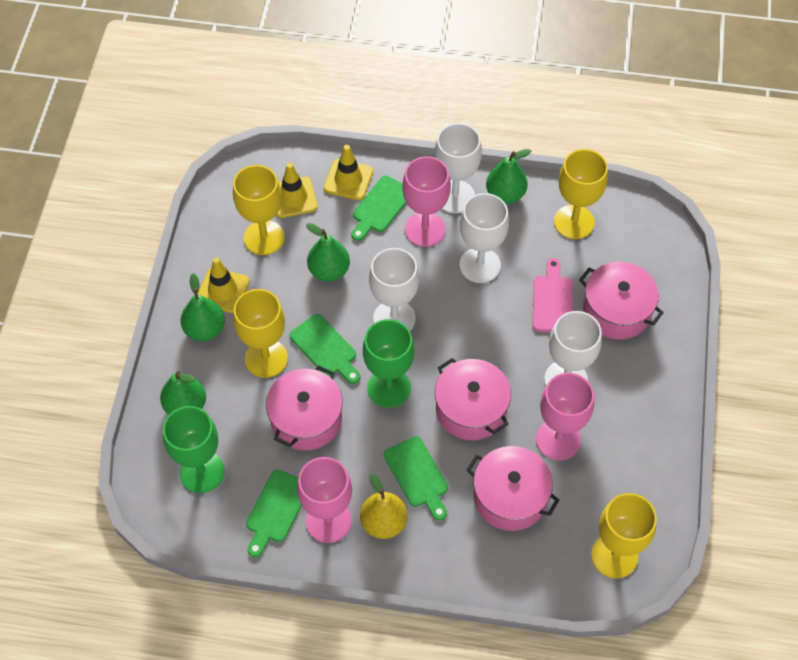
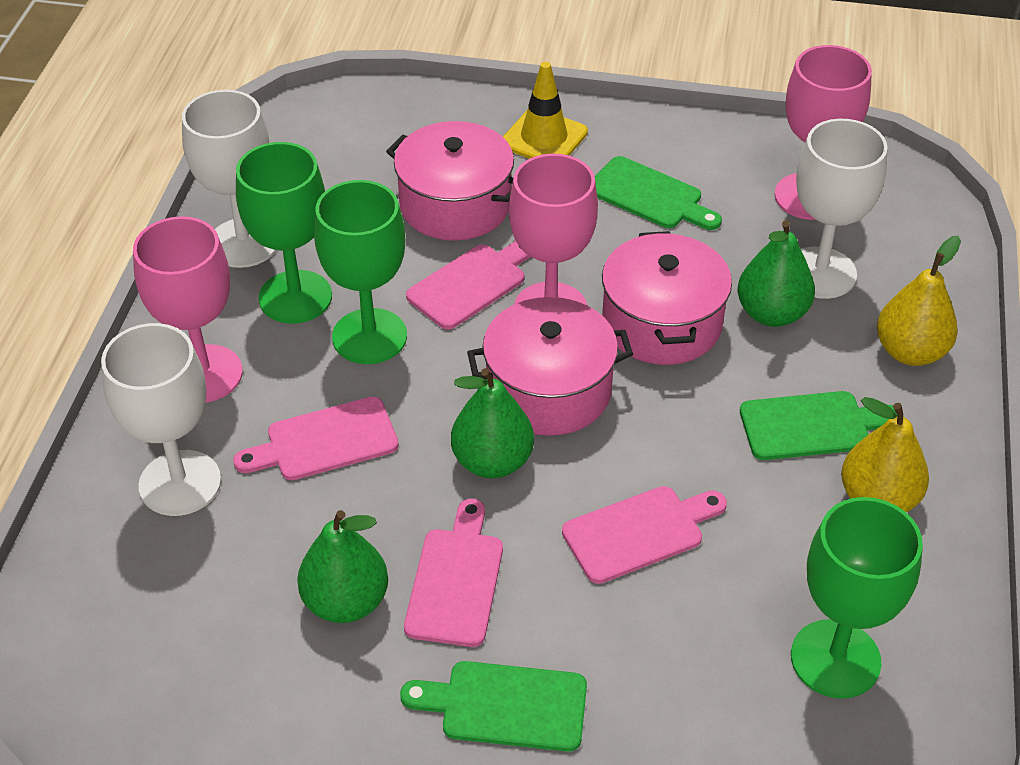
green cutting board: [246,470,302,558] [289,314,360,384] [351,176,406,241] [384,436,448,521] = 4 -> [400,661,587,752] [595,156,722,230] [740,391,898,460] = 3
green goblet: [163,406,225,493] [363,319,414,408] = 2 -> [236,142,332,324] [314,180,407,364] [791,497,923,699] = 3
green pear: [160,371,206,415] [181,273,225,341] [306,223,350,281] [486,149,531,204] = 4 -> [297,510,388,623] [451,368,534,478] [737,220,815,327] = 3
pink cutting board: [533,258,573,332] = 1 -> [233,397,399,480] [404,499,503,647] [406,241,530,330] [562,486,727,584] = 4
pink pot: [266,365,343,450] [435,358,511,440] [467,446,559,531] [579,262,664,340] = 4 -> [386,121,514,241] [467,297,633,436] [602,231,732,365] = 3
white goblet: [369,248,419,331] [434,123,482,213] [460,193,509,283] [544,311,602,386] = 4 -> [101,323,221,516] [182,90,276,268] [796,119,888,299] = 3
yellow goblet: [233,165,285,255] [233,289,288,378] [554,149,608,239] [591,493,657,578] = 4 -> none = 0
yellow pear: [360,473,408,539] = 1 -> [841,397,929,512] [877,236,961,366] = 2
yellow traffic cone: [198,258,250,313] [276,163,318,218] [324,145,373,200] = 3 -> [503,62,588,159] = 1

